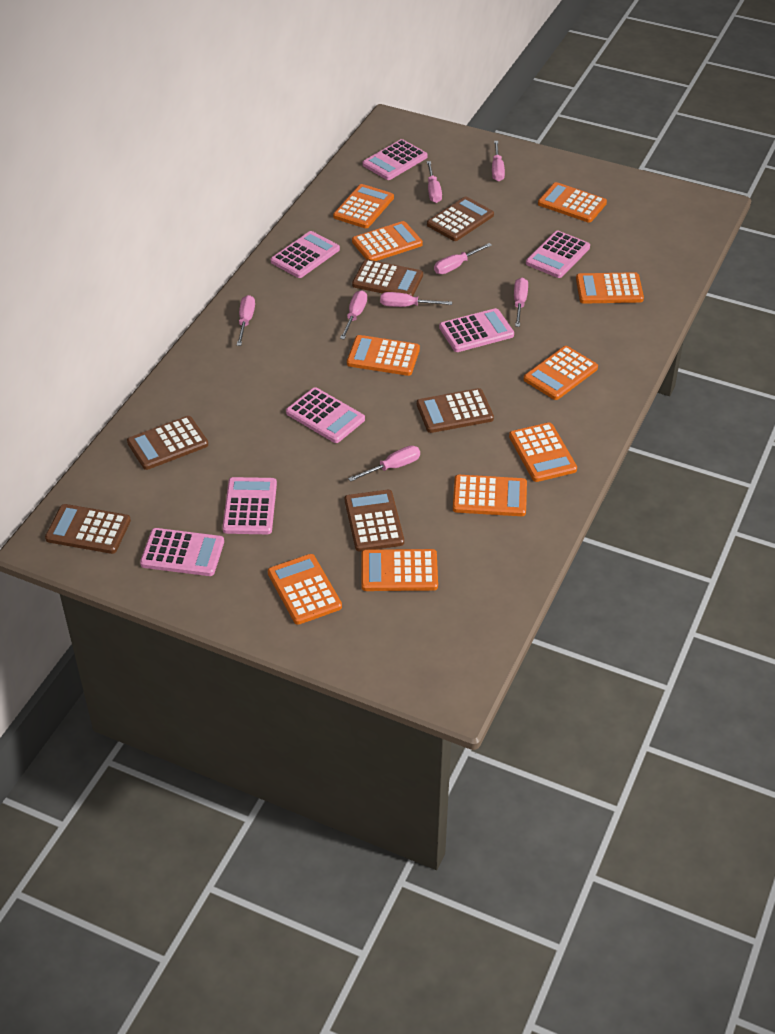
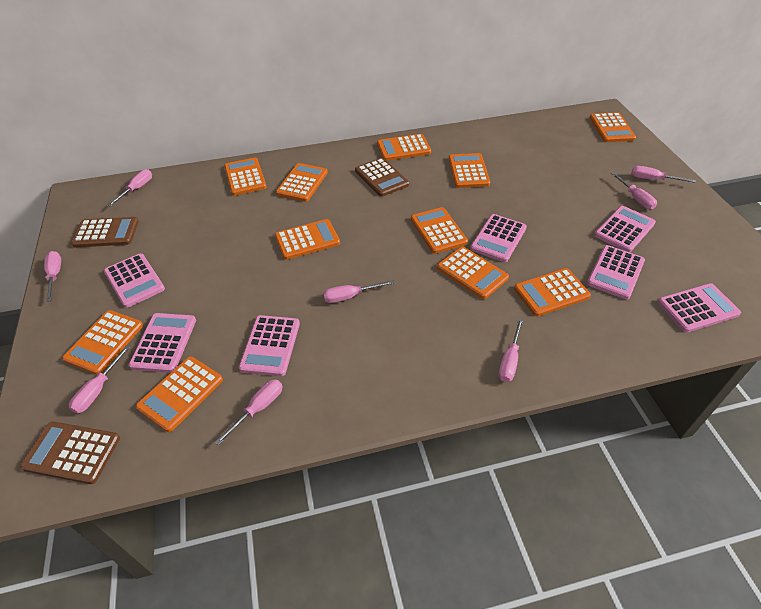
brown calculator: [45,504,131,554] [127,416,208,470] [345,490,404,552] [352,259,423,296] [417,388,494,433] [427,197,494,241] = 6 -> [20,422,120,484] [71,217,139,247] [355,158,409,197] = 3
orange calculator: [268,554,342,625] [333,184,394,228] [347,335,420,376] [352,221,423,261] [361,549,438,591] [453,475,527,516] [509,423,577,482] [524,346,598,400] [538,182,607,223] [576,272,644,304] = 10 -> [62,310,143,375] [136,356,223,432] [224,158,267,196] [275,219,340,260] [276,163,328,202] [377,134,431,161] [411,207,468,254] [437,246,509,299] [448,153,490,188] [514,268,591,317] [590,112,636,142] = 11

